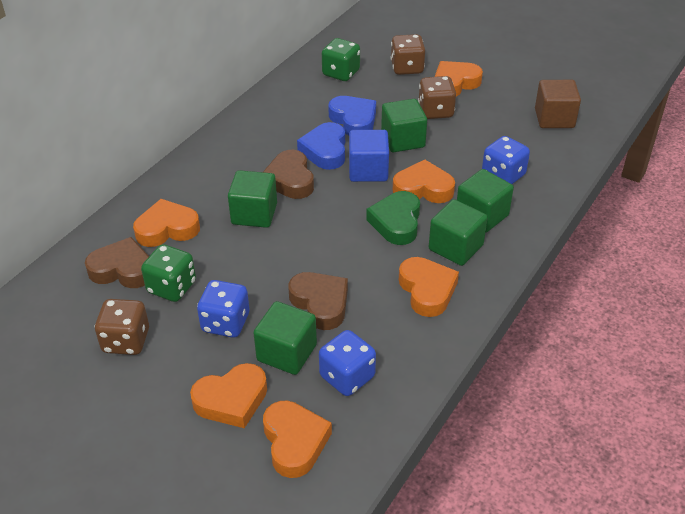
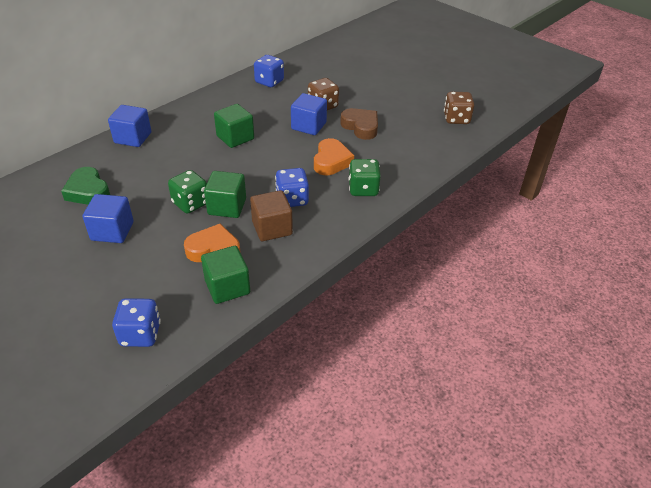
blue cube: [349,130,389,182] = 1 -> [82,194,134,243] [108,105,151,147] [291,93,327,135] = 3
blue heart: [297,122,345,170] [329,96,376,135] = 2 -> none = 0
brown dice: [94,299,149,355] [391,34,425,75] [418,76,456,119] = 3 -> [308,78,339,110] [444,92,474,124] = 2
brown heart: [85,237,149,288] [263,150,314,199] [288,272,348,330] = 3 -> [340,108,378,140] = 1
green cube: [228,170,277,228] [254,301,317,375] [381,99,427,152] [429,199,488,266] [457,169,514,233] = 5 -> [201,246,250,304] [204,171,246,218] [214,104,254,148] = 3
orange heart: [133,199,200,247] [190,363,267,428] [263,400,332,478] [393,160,455,203] [399,257,459,317] [435,61,483,96] = 6 -> [184,224,241,262] [314,138,354,175] = 2

